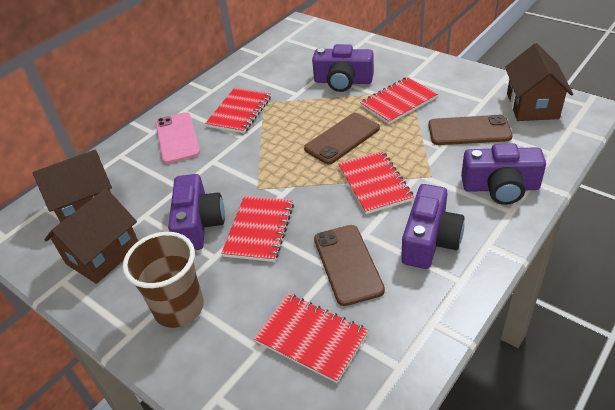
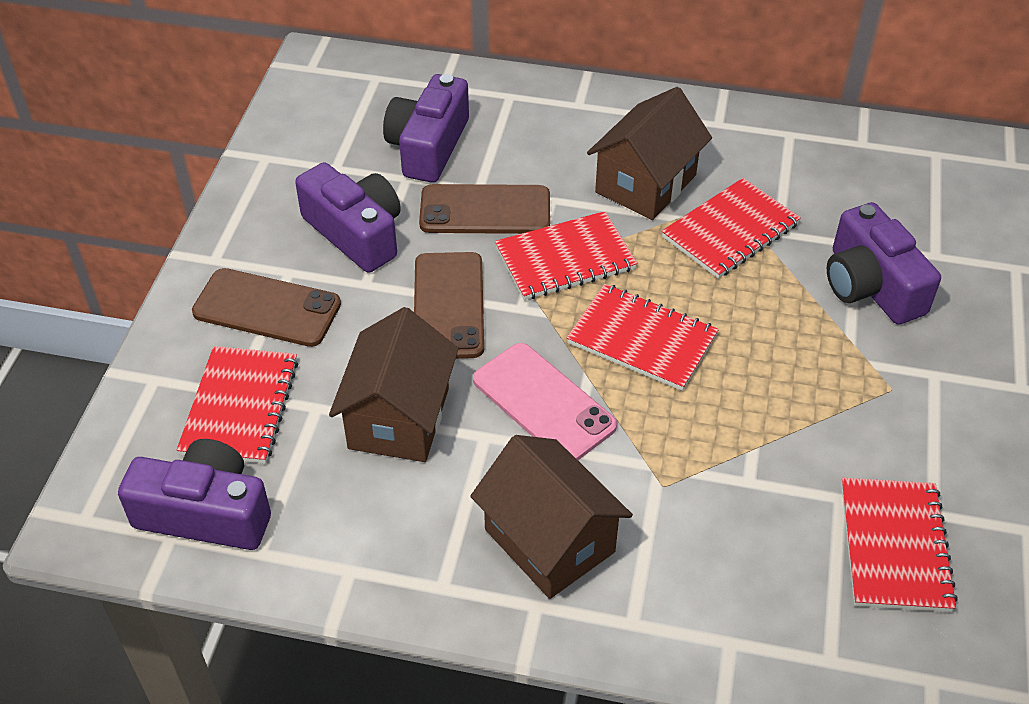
brown cup: [123,232,204,328] = 1 -> none = 0

